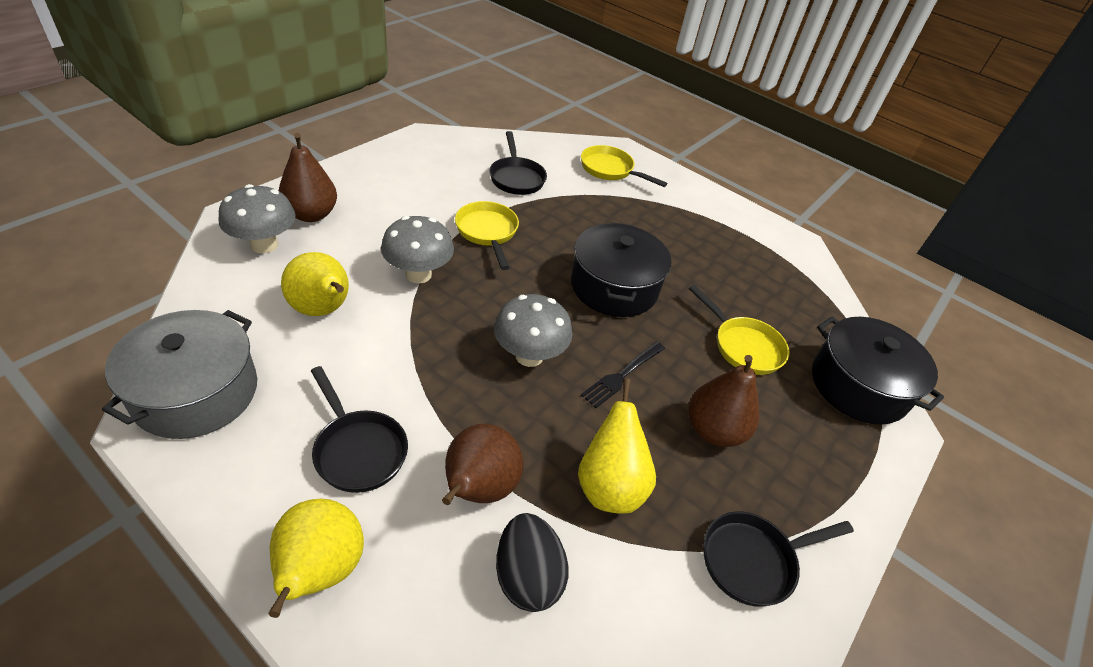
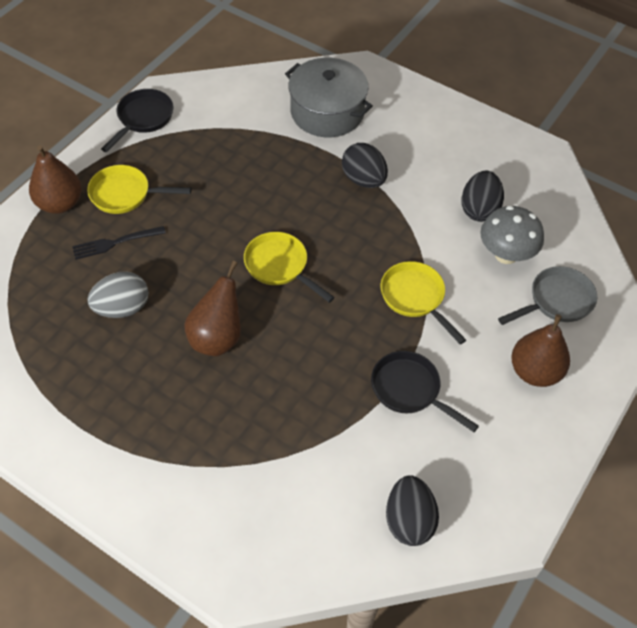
black egg: [496,513,568,612] = 1 -> [342,143,388,188] [386,475,439,546] [461,171,504,222] = 3
black pan: [311,366,408,493] [489,131,547,195] [704,511,854,606] = 3 -> [101,89,173,152] [371,351,479,432] = 2
black pot: [571,222,671,317] [812,316,944,425] = 2 -> none = 0
grey egg: none = 0 -> [87,272,149,318] = 1
grey mushroom: [219,184,295,254] [381,216,454,283] [494,294,572,367] = 3 -> [480,206,544,264] = 1
grey pan: none = 0 -> [498,266,597,325] = 1
yellow pear: [269,499,364,618] [281,252,349,316] [578,378,656,514] = 3 -> none = 0

